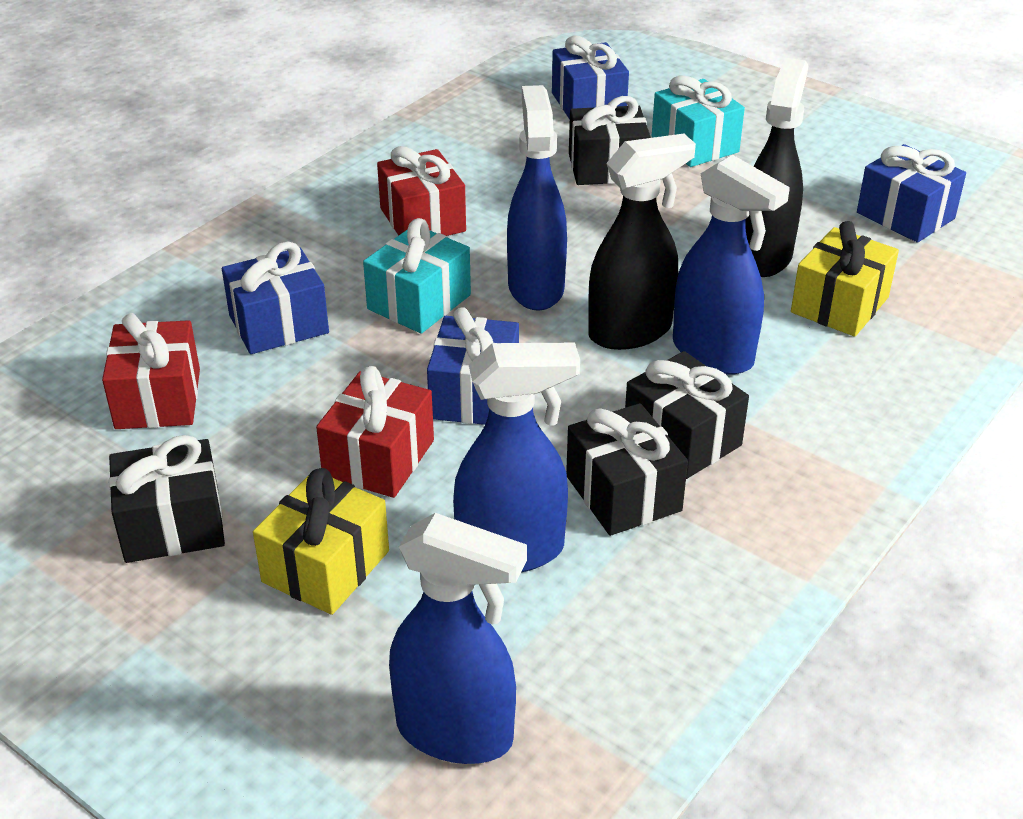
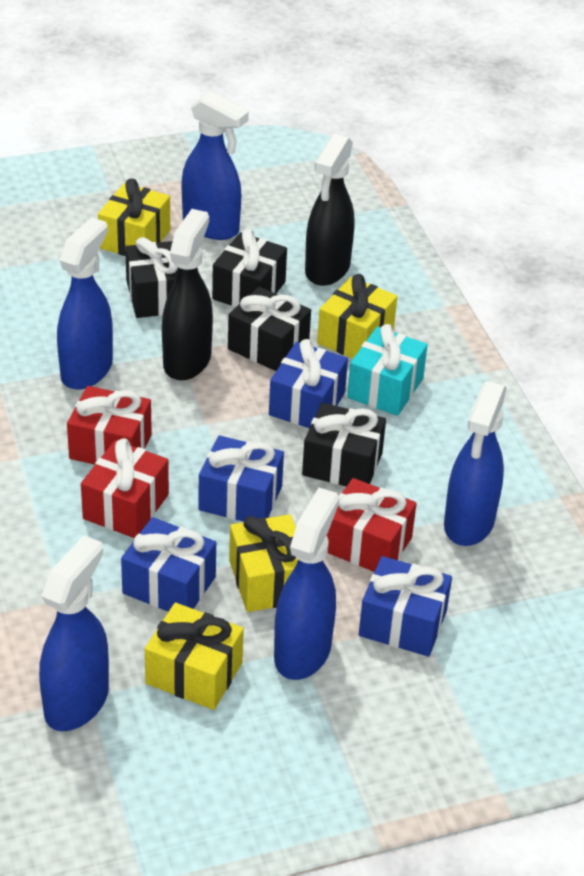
blue spray bottle: [389,513,527,764] [453,343,580,572] [507,85,567,311] [673,155,790,375] = 4 -> [39,535,109,731] [57,217,113,390] [182,92,249,240] [274,488,339,680] [444,381,507,546] = 5
turquoise gift: [363,218,471,334] [652,76,745,167] = 2 -> [347,324,428,416] = 1
yellow gift: [253,468,389,615] [791,221,899,337] = 2 -> [98,179,170,256] [145,603,244,710] [229,514,298,612] [317,274,398,359] = 4

